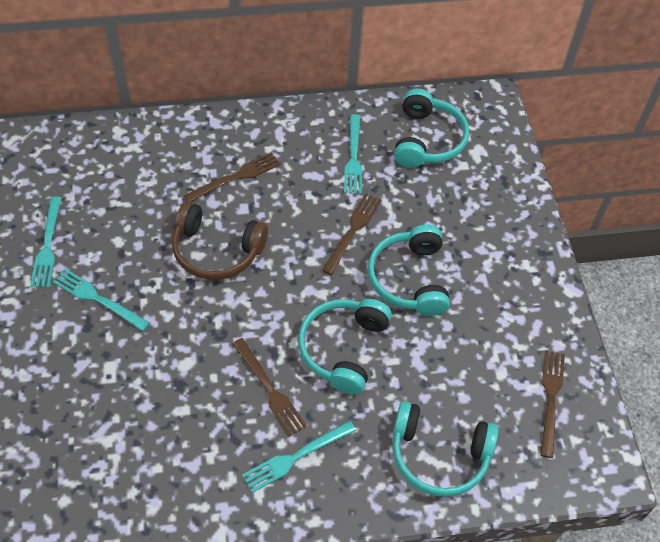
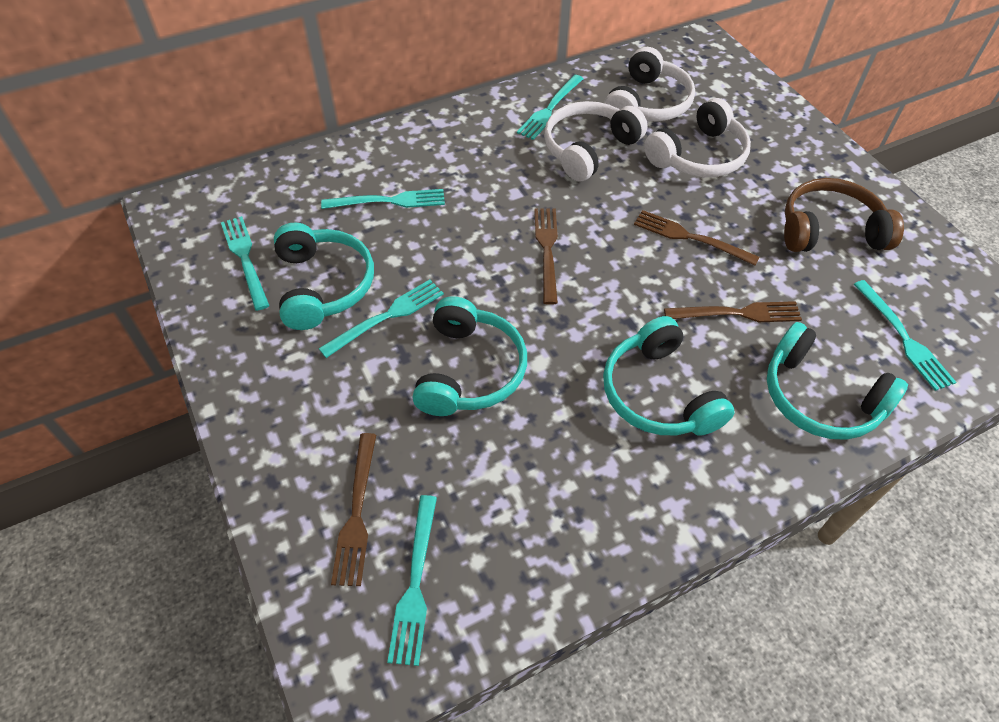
turquoise fork: [30,196,62,288] [52,269,150,331] [242,420,356,493] [344,114,362,194] = 4 -> [221,216,270,311] [318,280,444,358] [321,189,445,209] [387,495,437,666] [517,75,583,140] [853,280,956,391] = 6
white headphones: none = 0 -> [544,101,647,182] [604,47,695,121] [644,98,751,177] = 3

